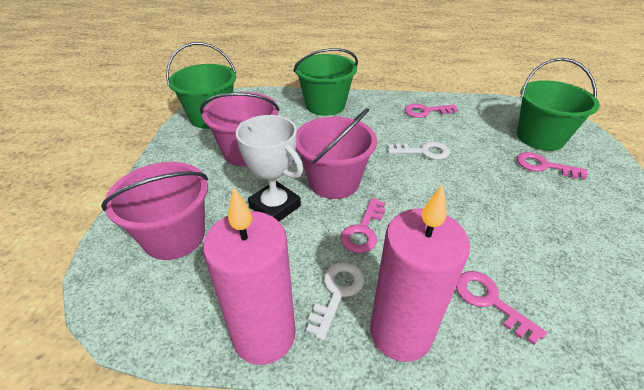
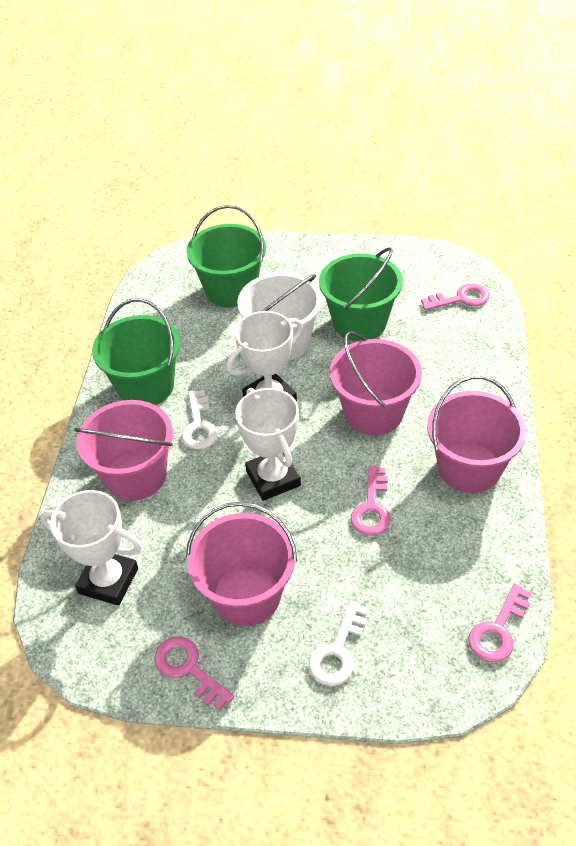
pink bucket: [101,162,208,260] [200,92,280,166] [296,108,377,199] = 3 -> [74,400,173,501] [186,502,297,626] [330,331,422,435] [427,375,527,493] = 4
pink candle: [203,188,296,365] [370,184,470,362] = 2 -> none = 0
white bucket: none = 0 -> [237,272,322,361] = 1
white trophy: [236,115,303,221] = 1 -> [40,490,142,606] [226,311,303,401] [235,388,301,501] = 3

